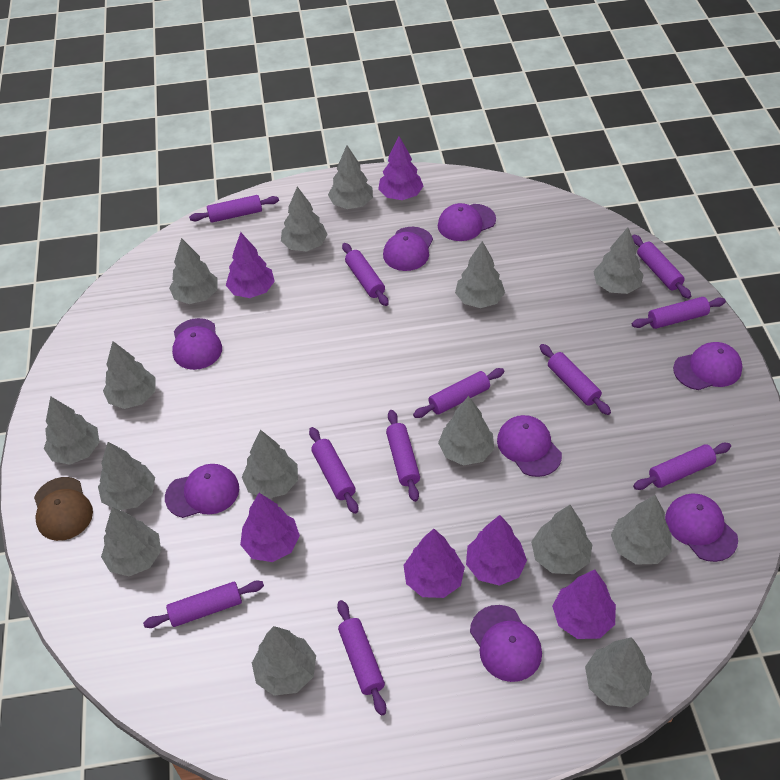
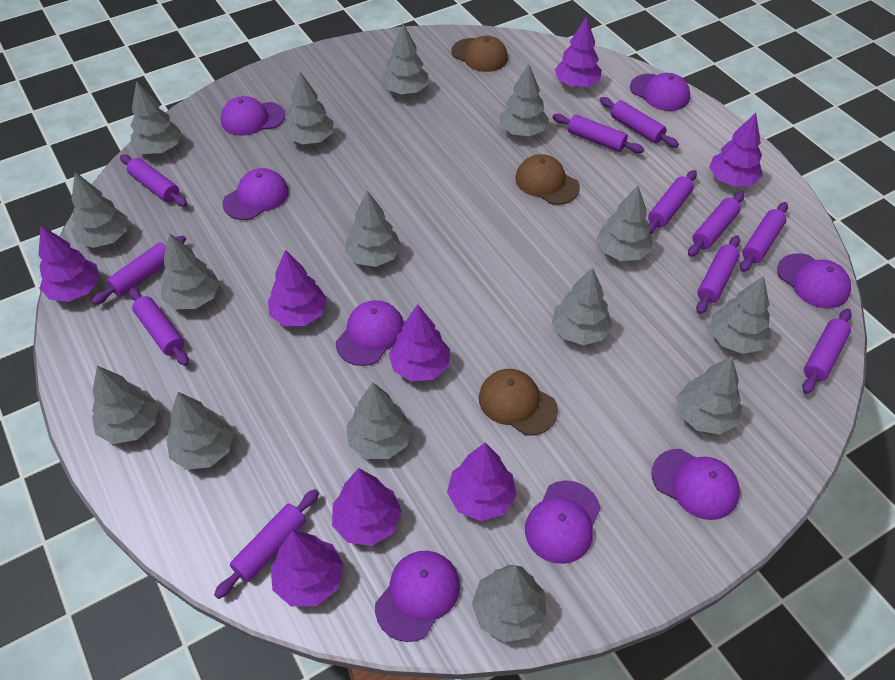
brown cap: [34,477,93,541] = 1 -> [451,36,508,72] [479,369,558,436] [515,154,580,205] = 3
purple tree: [226,232,275,298] [240,493,300,562] [378,137,423,200] [404,529,465,598] [466,515,527,586] [552,570,616,639] = 6 -> [38,225,100,302] [268,250,327,326] [271,531,344,606] [332,468,402,546] [389,304,450,382] [447,443,516,521] [555,16,602,87] [709,113,763,187] = 8

